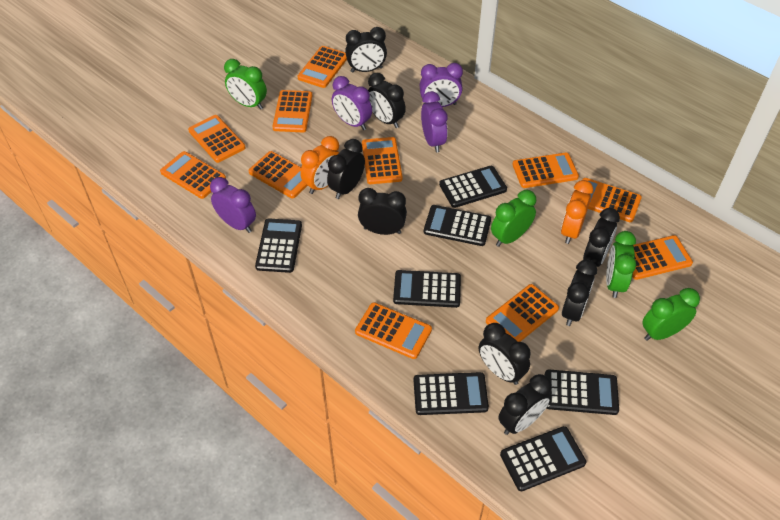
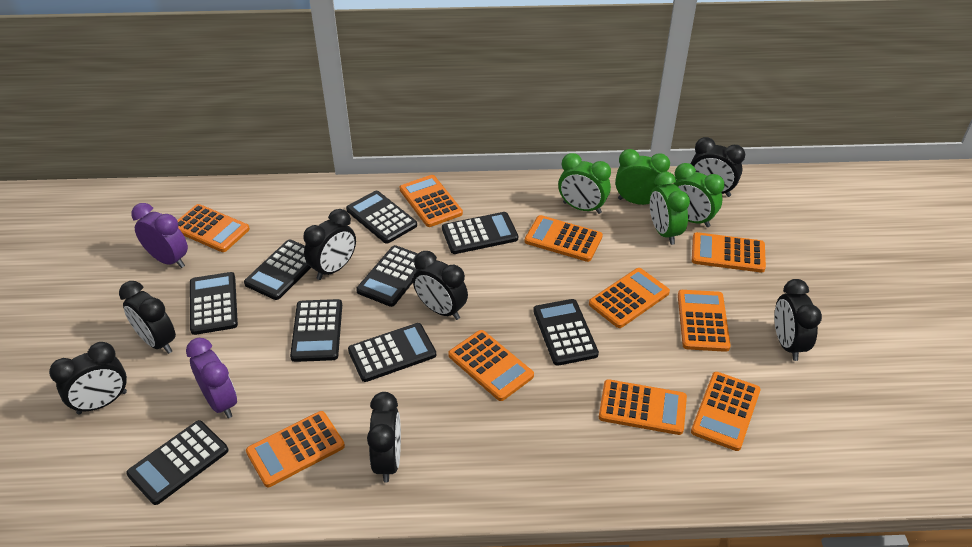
black calculator: [255,219,302,273] [393,270,461,308] [413,372,489,415] [424,205,491,246] [439,166,507,208] [500,426,586,491] [545,370,619,415] = 7 -> [126,420,228,505] [190,272,238,335] [244,240,311,300] [290,299,342,362] [346,191,417,244] [348,323,436,382] [356,245,418,307] [442,212,518,254] [533,299,599,366] = 9
black clock: [327,139,365,199] [345,27,387,73] [358,188,407,235] [368,73,406,128] [479,323,531,385] [498,374,552,435] [562,260,597,326] [583,208,620,267] = 8 -> [49,342,127,415] [119,281,176,354] [303,209,356,280] [367,392,401,482] [413,251,468,320] [691,137,745,197] [774,279,822,361] = 7
orange calculator: [160,151,226,199] [188,115,246,163] [249,151,308,198] [272,90,312,132] [297,46,347,88] [355,302,432,359] [362,137,403,184] [486,284,559,342] [512,153,579,188] [582,178,642,222] [632,235,693,280] = 11 -> [177,204,250,252] [246,411,345,487] [400,175,463,227] [448,330,534,401] [525,215,603,262] [589,268,670,328] [599,379,687,435] [678,290,731,352] [691,372,761,451] [692,232,766,273] = 10
orange clock: [300,136,339,194] [561,180,593,244] = 2 -> none = 0
purple clock: [210,177,256,233] [332,76,372,130] [420,63,463,107] [421,91,448,153] = 4 -> [131,203,188,268] [186,338,237,418] = 2

